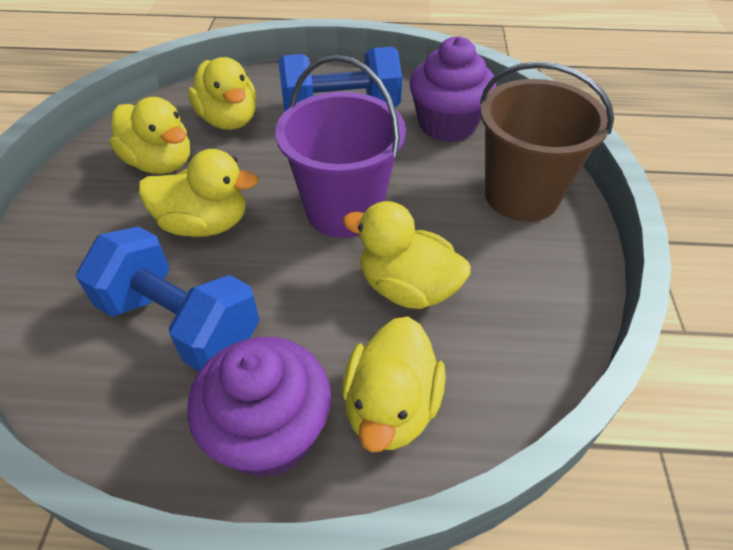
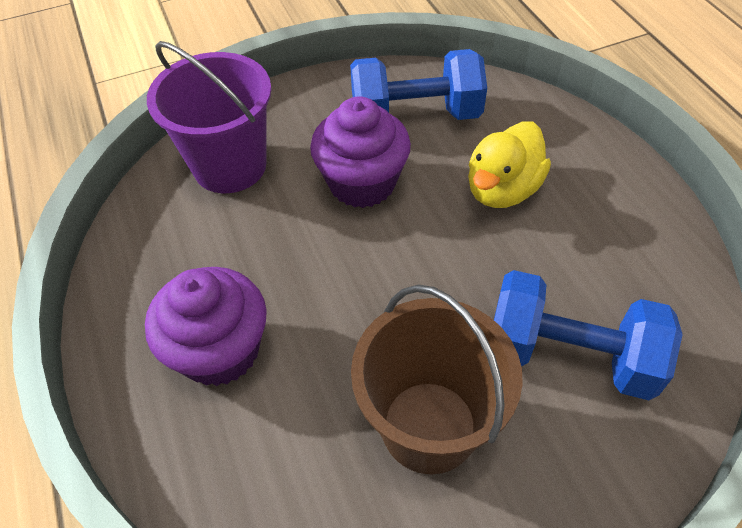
yellow duck: [110,97,190,174] [139,149,259,237] [188,57,256,130] [342,316,446,452] [343,201,471,309] = 5 -> [468,121,551,208] = 1

